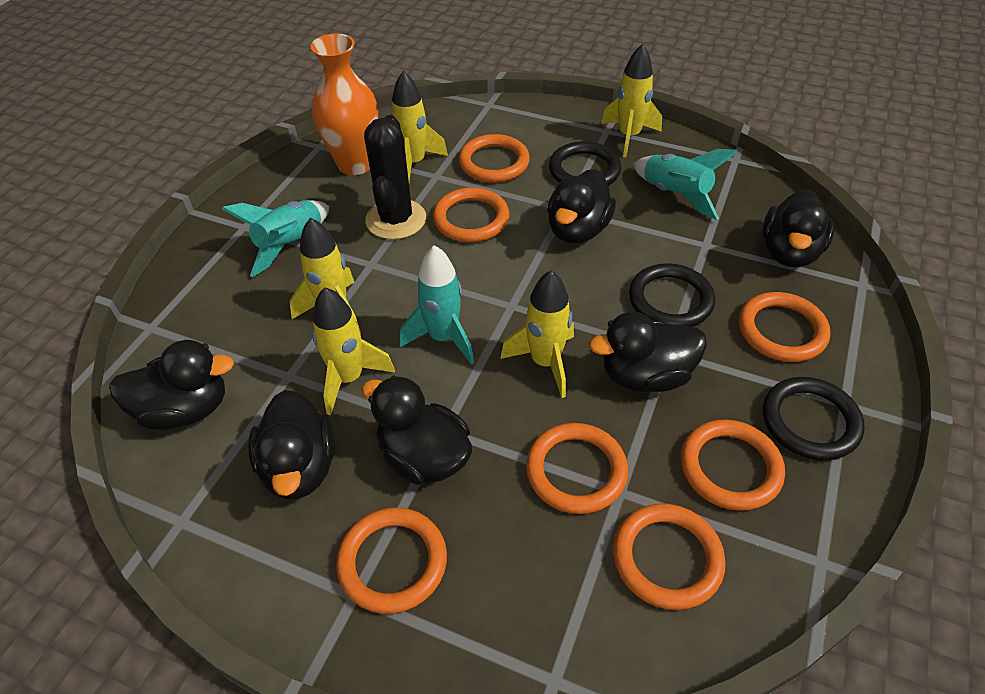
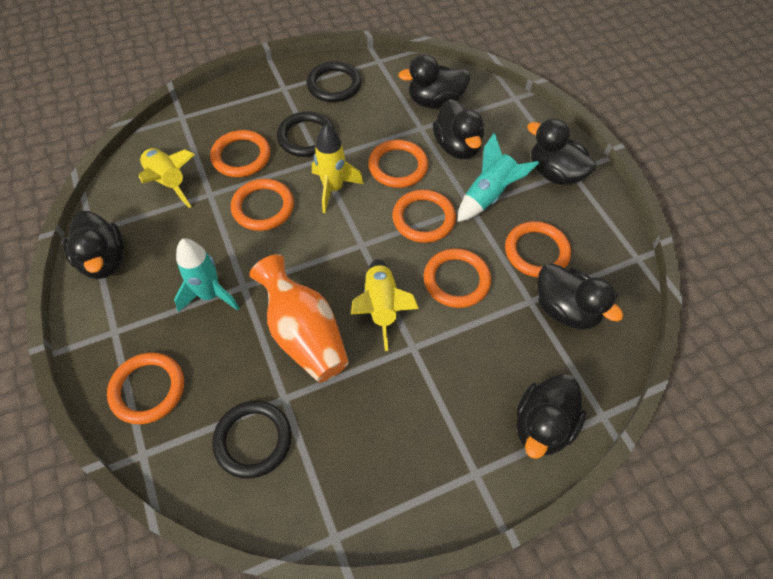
black cactus: [364,115,426,240] = 1 -> none = 0
turquoise rocket: [222,200,329,277] [399,245,474,364] [633,149,738,220] = 3 -> [174,239,240,312] [457,132,539,222] = 2
yellow rocket: [290,218,361,334] [312,287,395,416] [391,71,448,182] [500,270,574,398] [601,44,662,158] = 5 -> [139,148,195,208] [312,124,364,213] [351,259,419,351] = 3

